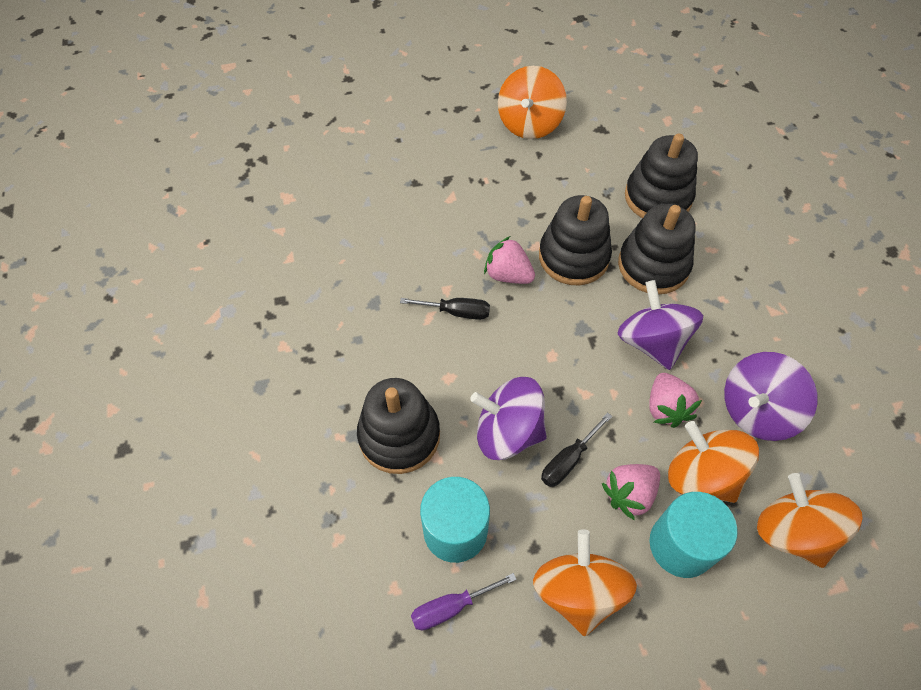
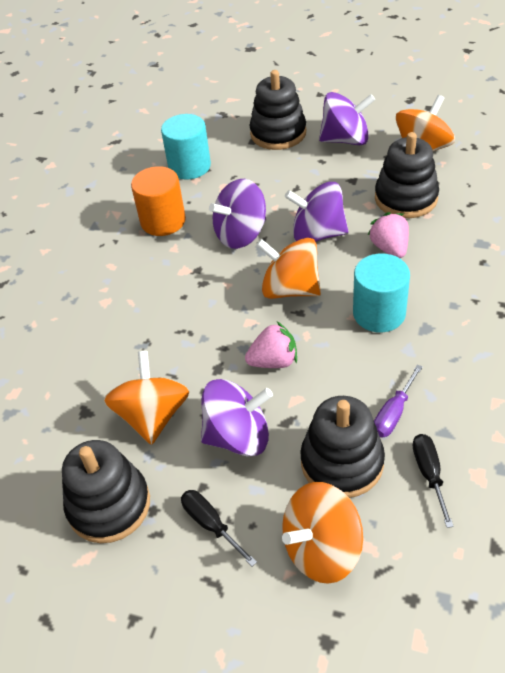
orange cylinder: none = 0 -> [131,166,186,236] = 1
pink strawberry: [484,236,535,284] [602,464,660,520] [649,373,702,428] = 3 -> [245,321,297,368] [368,212,409,258] = 2
purple spinning top: [470,377,547,460] [617,280,703,370] [724,352,817,441] = 3 -> [201,379,273,456] [209,179,266,249] [285,182,348,242] [319,92,375,145] = 4

